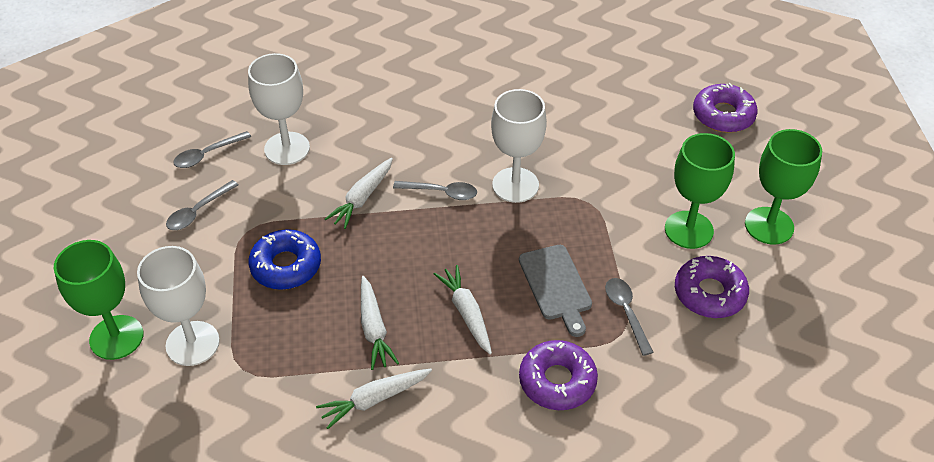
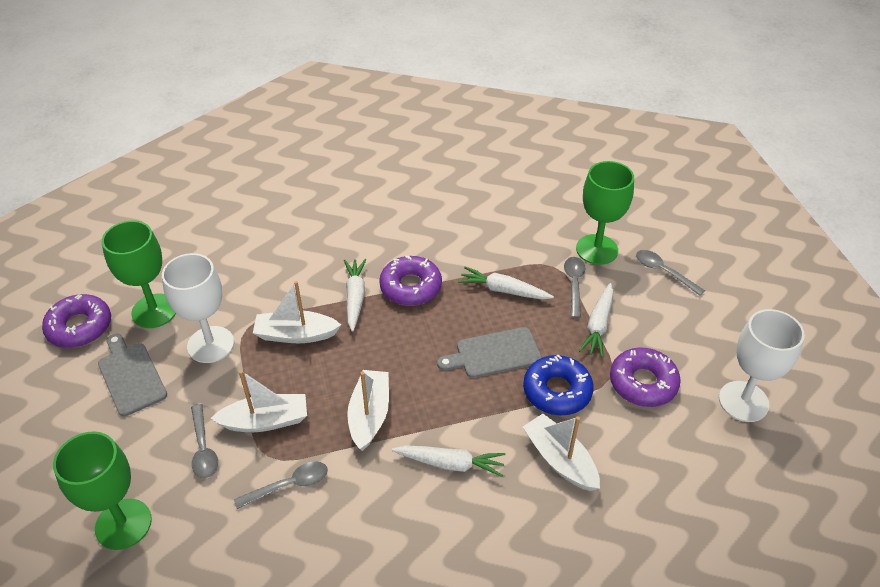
grey cutting board: [519,245,592,337] = 1 -> [98,334,167,416] [437,327,542,378] = 2
white boat: none = 0 -> [210,370,307,432] [253,281,341,343] [347,370,389,451] [523,414,600,491] = 4
white goblet: [137,246,220,366] [248,53,310,165] [491,89,547,203] = 3 -> [162,253,234,363] [719,309,805,422] = 2

